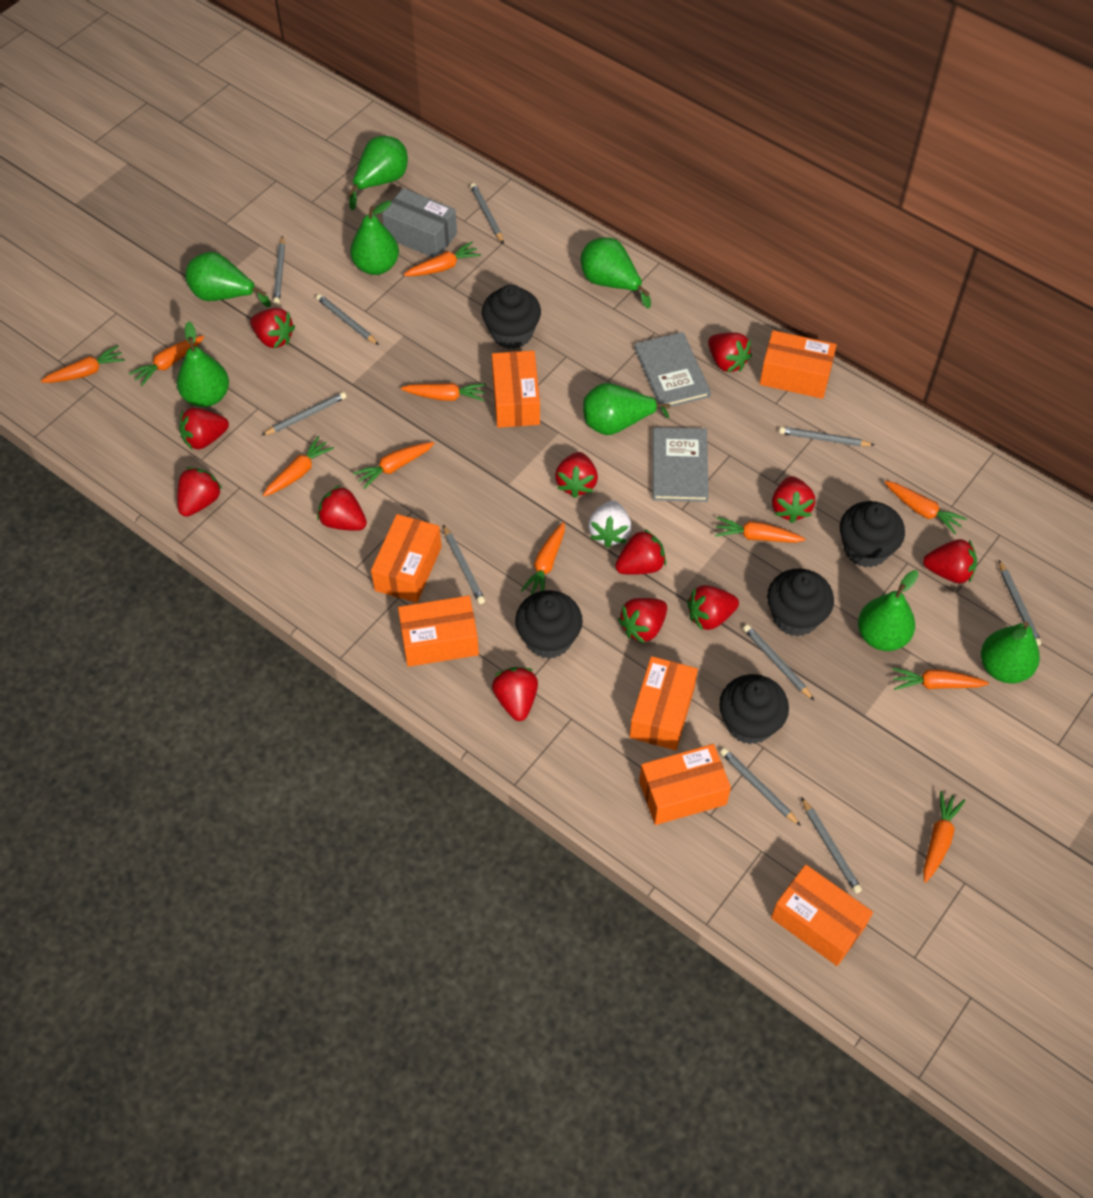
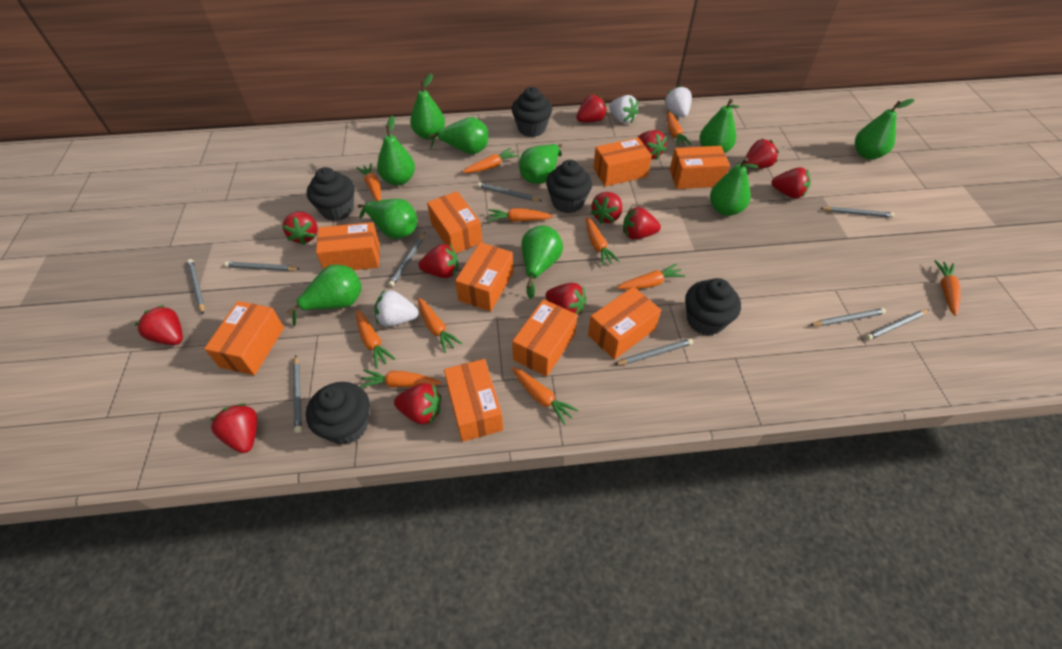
green pear: [177,321,229,407] [185,252,271,307] [347,136,408,210] [350,200,399,275] [581,237,651,308] [583,383,671,435] [858,570,919,651] [981,622,1040,683] = 8 -> [286,264,362,326] [358,199,417,239] [377,116,415,185] [410,74,445,140] [429,117,488,154] [519,144,562,184] [521,226,563,299] [700,99,740,153] [710,158,759,216] [855,99,914,160] = 10
grey book: [634,332,711,409] [653,427,709,502] = 2 -> none = 0
grey box: [382,188,457,258] = 1 -> none = 0
grey pencil: [261,392,346,436] [273,236,285,305] [316,294,379,345] [443,524,485,604] [470,183,504,244] [720,748,801,826] [743,625,814,700] [779,427,874,446] [801,797,862,893] [999,560,1042,646] = 10 -> [187,259,205,314] [224,262,300,271] [292,355,302,433] [388,233,425,287] [477,182,542,201] [614,338,693,365] [810,308,886,326] [820,207,895,218] [865,309,930,340] = 9
orange box: [371,514,442,603] [398,596,479,667] [492,350,540,428] [630,656,698,750] [639,744,731,825] [760,330,837,399] [771,864,873,966] = 7 -> [204,301,284,375] [316,222,380,270] [427,191,482,253] [444,359,503,442] [455,242,513,311] [512,299,577,377] [588,287,661,360] [593,138,652,186] [670,146,730,189] = 9
white strawberry: [588,501,632,548] = 1 -> [375,290,419,327] [609,95,639,124] [665,85,692,117] = 3

